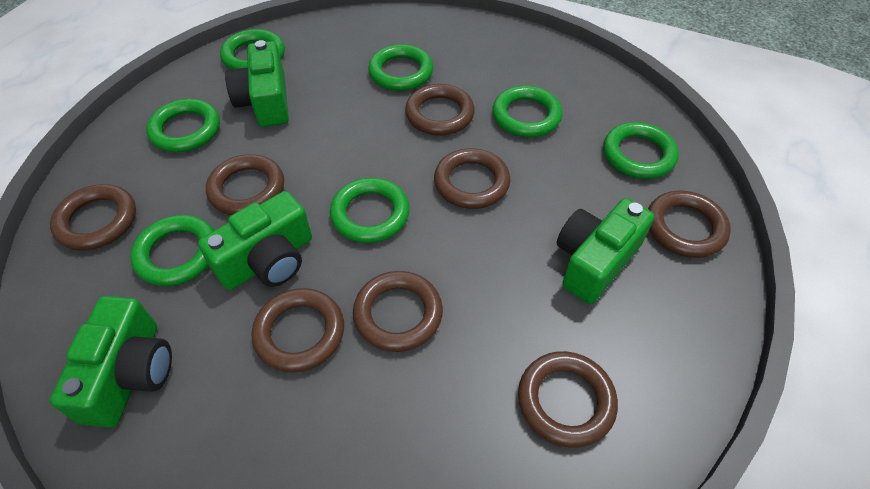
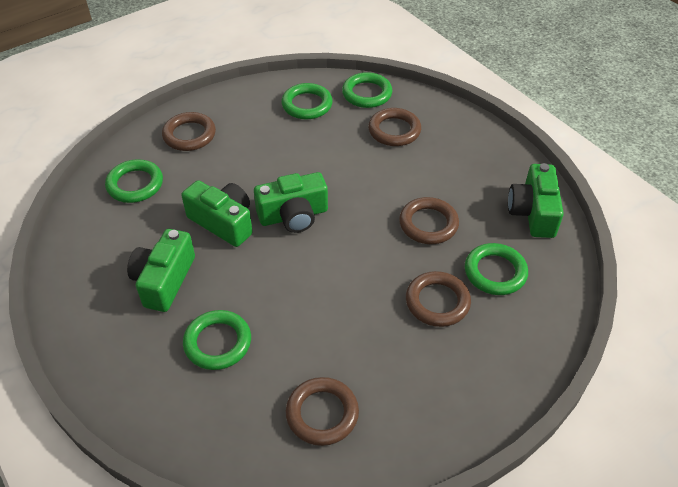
brown ring: [50,184,136,250] [206,154,284,215] [252,288,344,372] [353,271,443,352] [405,84,475,135] [434,148,511,209] [518,351,618,448] [648,190,731,258] = 8 -> [162,112,216,151] [286,377,359,446] [368,108,421,146] [399,197,459,244] [406,271,471,327] = 5
green ring: [130,215,214,286] [146,99,220,152] [220,29,285,70] [330,178,410,243] [368,44,433,91] [492,86,562,137] [603,122,679,179] = 7 -> [105,159,163,203] [183,310,251,370] [281,83,333,119] [342,72,393,108] [465,243,528,295] = 5

